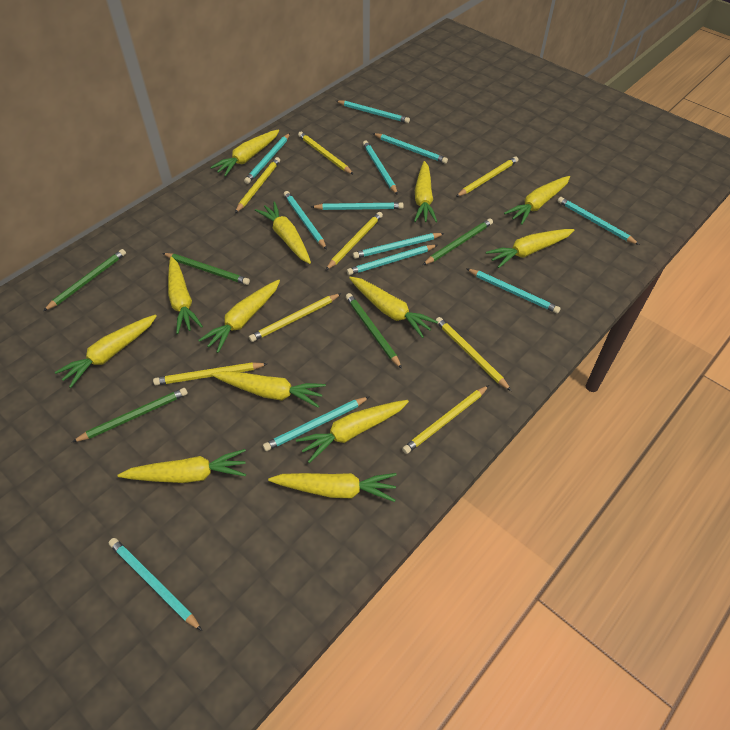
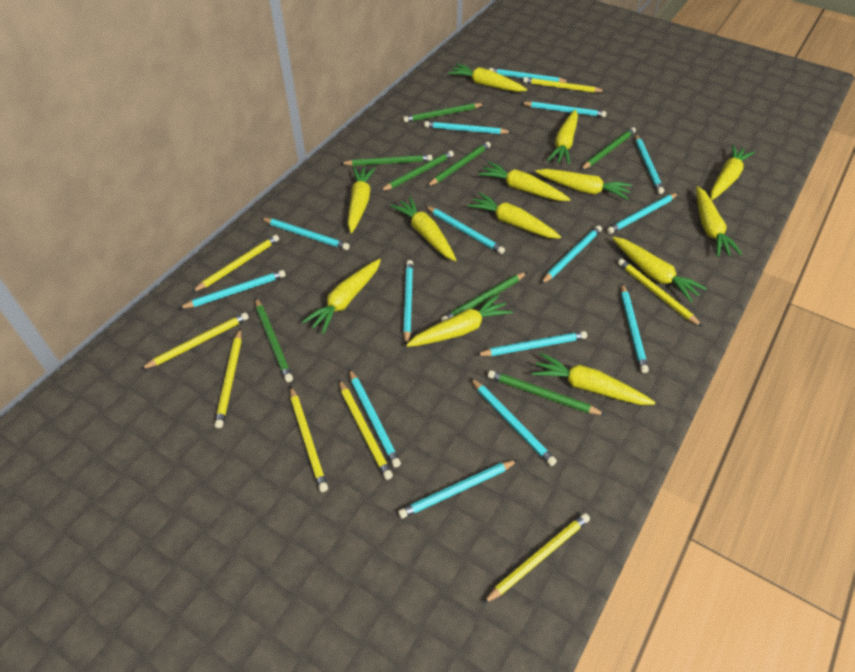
green pencil: [43,249,126,311] [72,388,188,442] [162,253,250,285] [346,293,402,369] [423,218,493,265] = 5 -> [255,298,293,382] [340,155,432,166] [380,150,454,191] [403,103,484,122] [427,142,491,186] [441,272,527,322] [488,370,606,415] [581,127,636,170] = 8
turquoise pencil: [109,538,202,631] [244,133,290,184] [263,397,369,451] [284,191,327,250] [311,202,404,210] [336,100,410,123] [347,245,438,275] [353,233,445,259] [363,141,398,195] [372,133,448,164] [466,268,560,313] [558,197,640,245] = 12 -> [178,270,286,309] [261,218,350,250] [349,369,401,468] [398,460,518,519] [403,260,413,344] [424,121,511,134] [425,206,505,254] [471,378,557,466] [476,331,587,356] [489,68,569,83] [522,101,606,117] [541,225,602,284] [607,193,679,234] [621,284,649,373] [635,134,664,194] = 15

